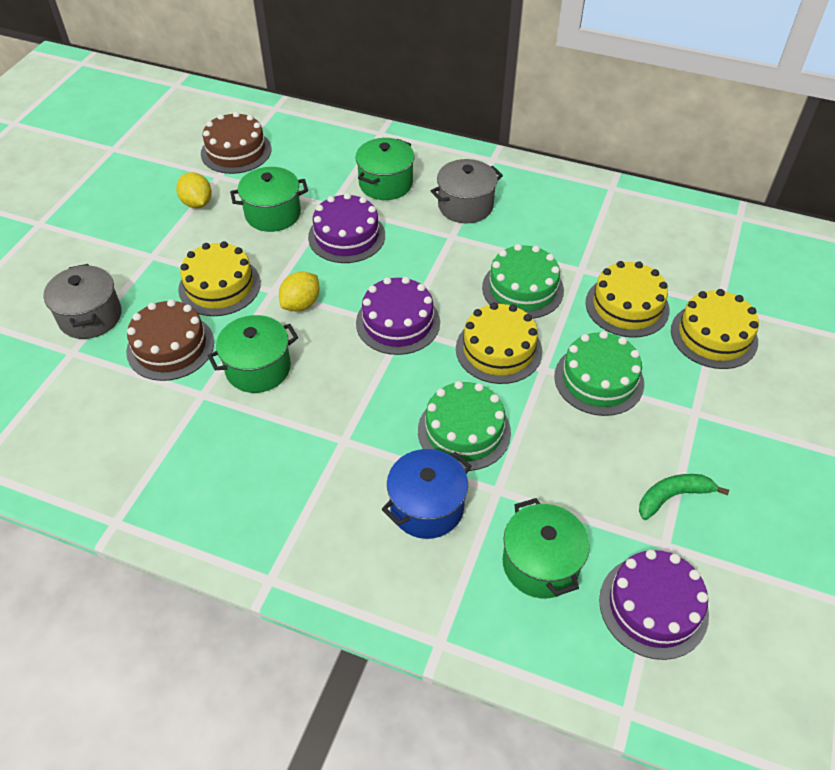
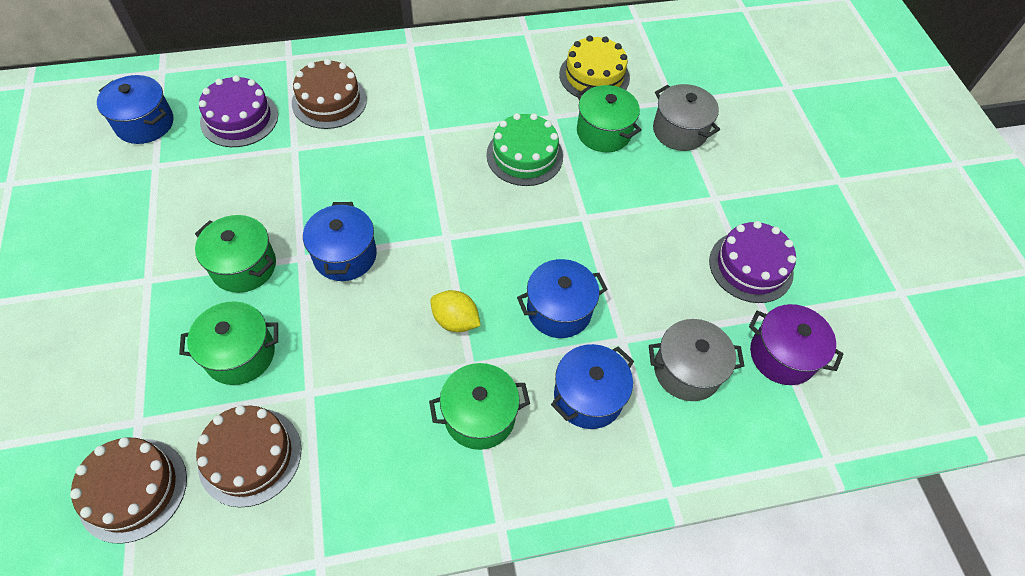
blue pot: [382,449,471,539] = 1 -> [97,75,173,144] [303,202,377,281] [517,259,608,338] [551,344,634,429] = 4
brown cake: [126,299,214,381] [201,111,271,174] = 2 -> [70,437,187,544] [196,405,302,507] [292,59,367,129] = 3
green banana: [639,474,729,520] = 1 -> none = 0
green cake: [418,381,511,471] [482,244,564,319] [554,331,644,416] = 3 -> [486,113,563,186] = 1
purple cake: [308,193,385,263] [356,277,440,355] [599,549,709,660] = 3 -> [199,75,278,147] [709,221,796,303] = 2
purple pot: none = 0 -> [749,304,844,385] = 1
yellow cake: [178,241,261,316] [456,302,542,384] [586,261,670,337] [671,289,759,369] = 4 -> [559,36,630,98] = 1
yellow lemon: [176,172,212,208] [279,271,320,311] = 2 -> [430,290,481,332] = 1

